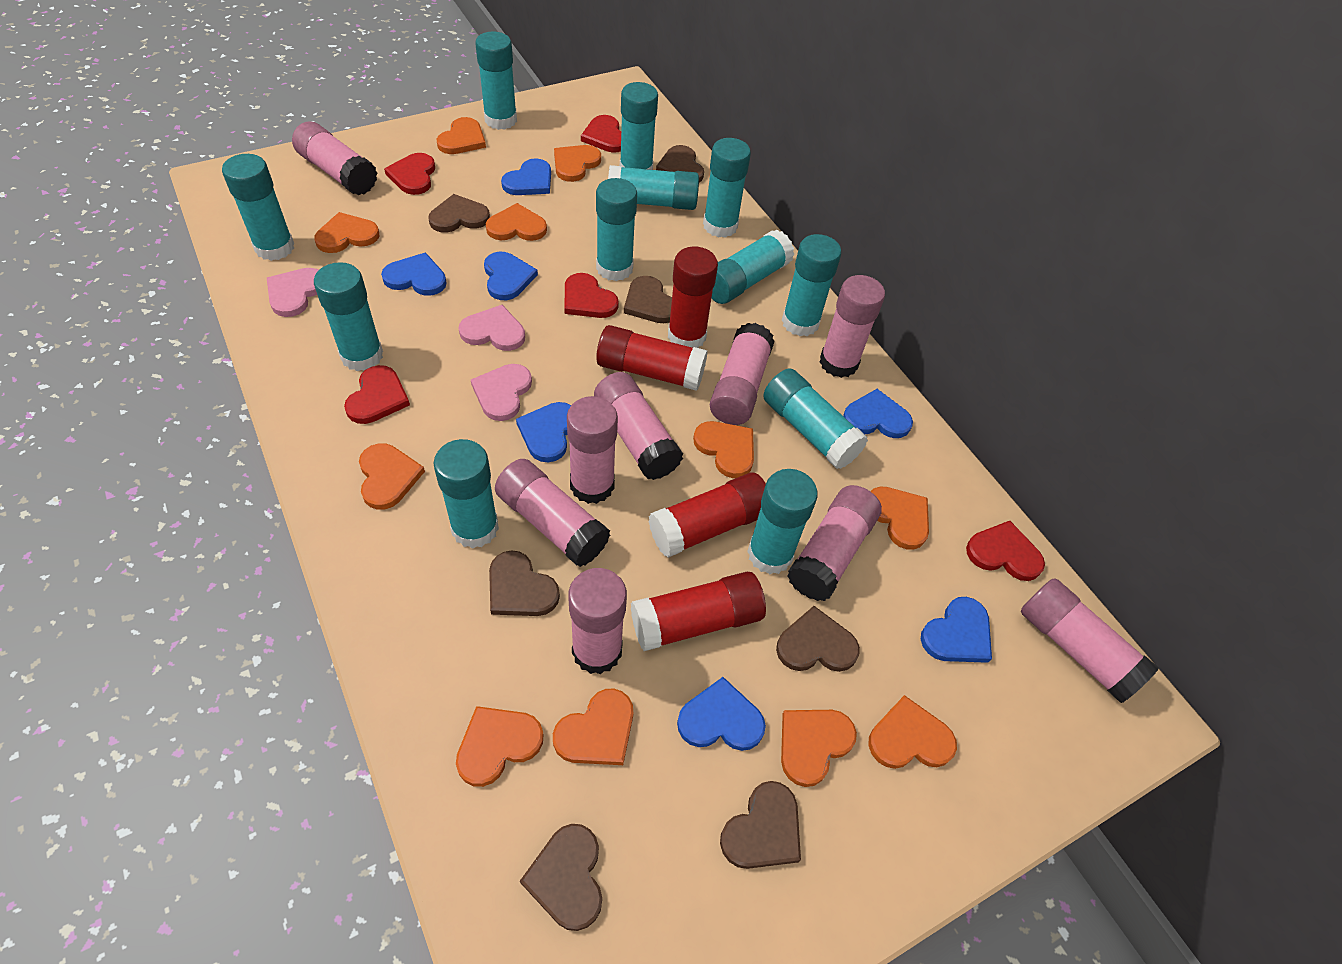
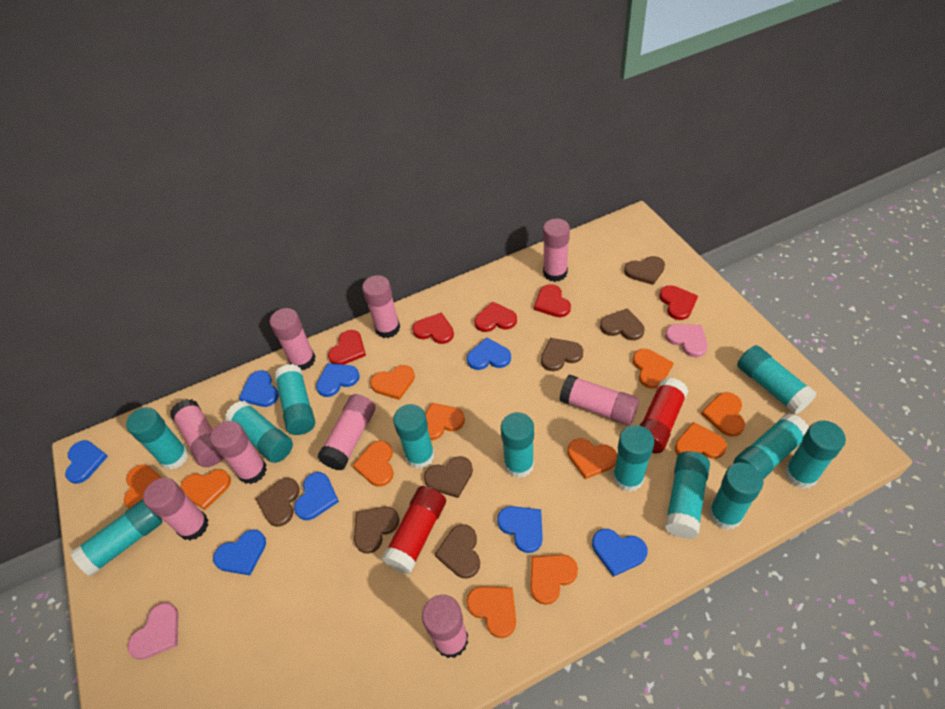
blue heart: [381,252,447,296] [484,252,538,300] [501,158,551,195] [516,402,571,462] [677,677,766,751] [843,389,913,438] [921,597,992,663] = 7 -> [65,440,108,484] [213,530,266,575] [239,370,279,407] [294,472,339,520] [316,363,360,397] [467,338,511,370] [497,506,543,553] [592,529,648,577] = 8
pink heart: [267,268,318,317] [458,305,525,351] [471,364,532,421] = 3 -> [127,602,179,660] [665,324,708,357] = 2
red glue stick: [596,325,708,391] [631,572,766,651] [648,472,766,558] [668,247,718,348] = 4 -> [381,486,446,574] [640,377,688,453] = 2

